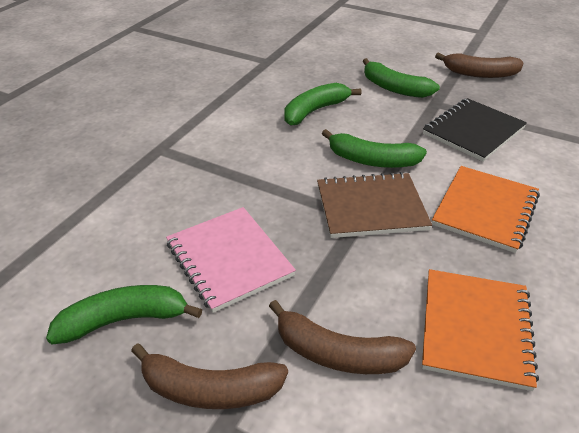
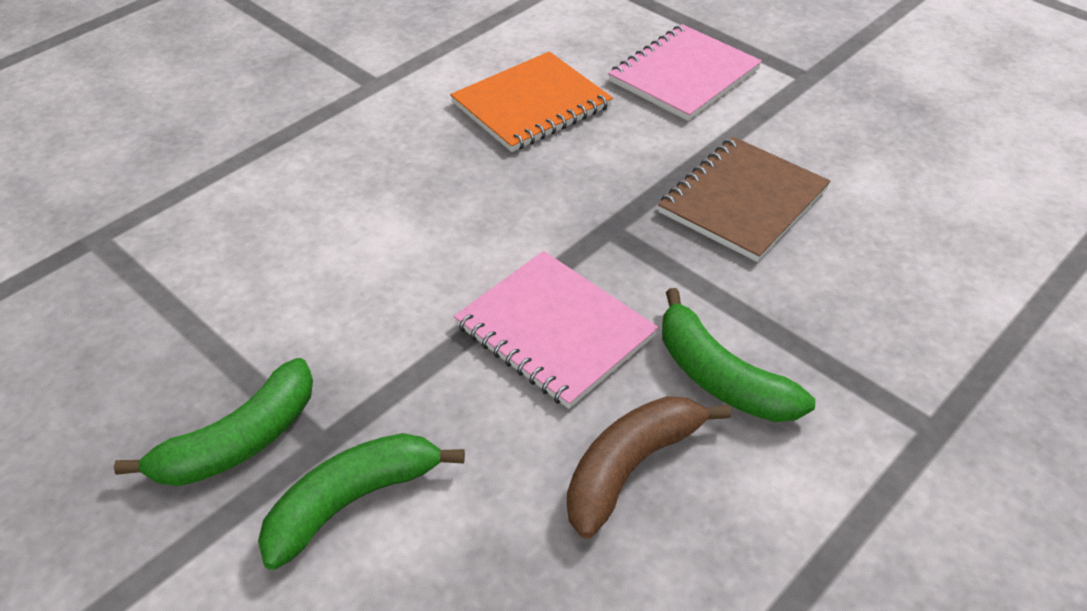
black notebook: [423,98,527,162] = 1 -> none = 0
brown banana: [131,343,288,409] [269,300,416,374] [435,52,524,78] = 3 -> [567,396,731,539] = 1
green banana: [46,285,202,345] [285,83,361,126] [322,129,427,168] [363,58,440,98] = 4 -> [114,358,313,486] [258,433,465,570] [662,288,815,422] = 3
orange notebook: [422,269,539,391] [432,166,540,253] = 2 -> [450,52,613,152] = 1
pink notebook: [166,207,296,313] = 1 -> [454,251,658,409] [608,24,762,121] = 2

